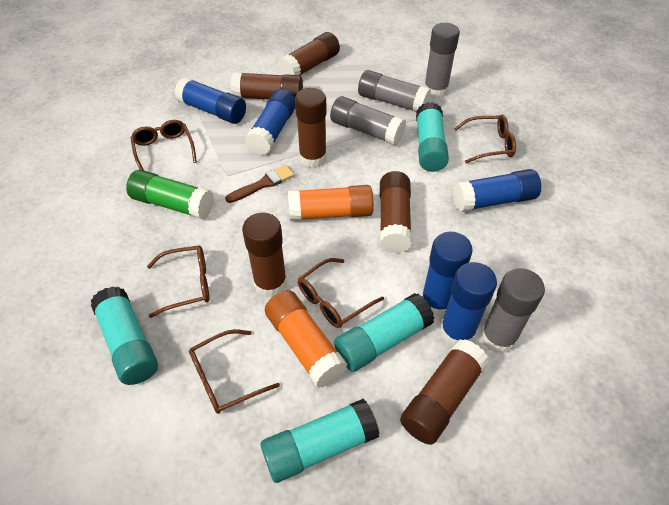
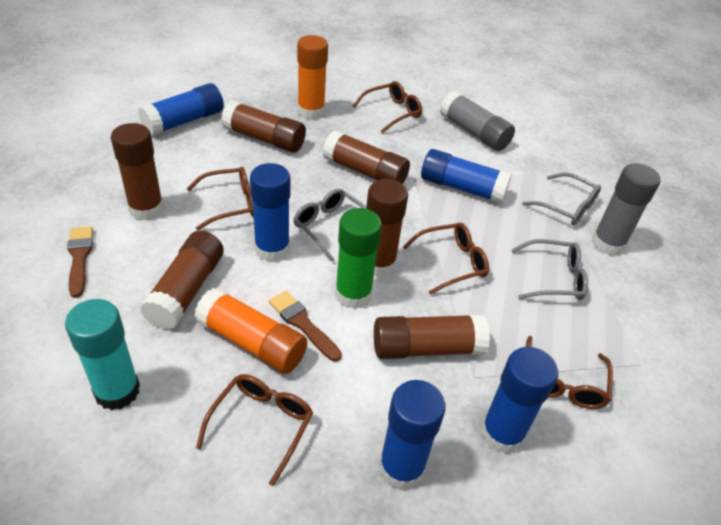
brown brush: [225,165,294,203] = 1 -> [67,226,93,298] [269,291,342,362] = 2
grey glasses: none = 0 -> [293,189,366,262] [512,239,588,300] [522,173,601,225] = 3
grey glue stick: [330,96,406,145] [358,70,431,112] [424,23,460,98] [481,268,545,354] = 4 -> [440,91,515,151] [592,163,661,256] = 2
turquoise glue stick: [91,286,158,385] [261,398,380,483] [334,293,435,372] [416,102,449,172] = 4 -> [65,299,140,410] = 1

